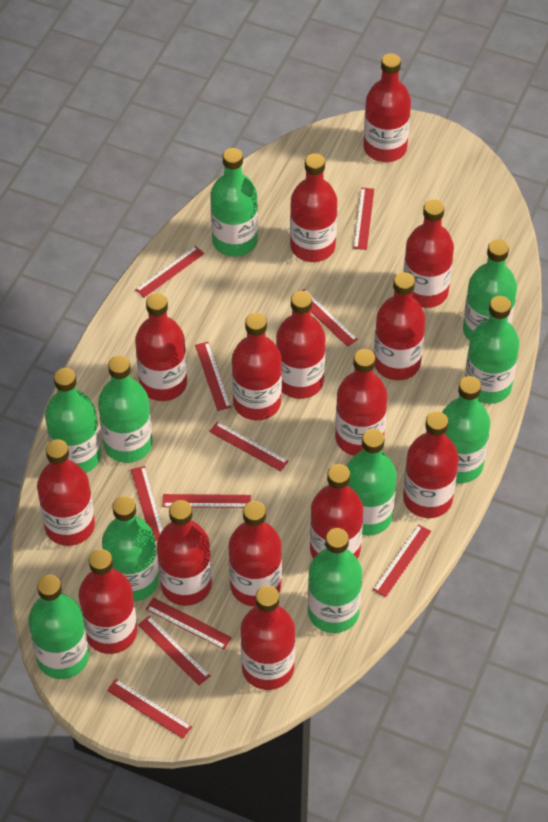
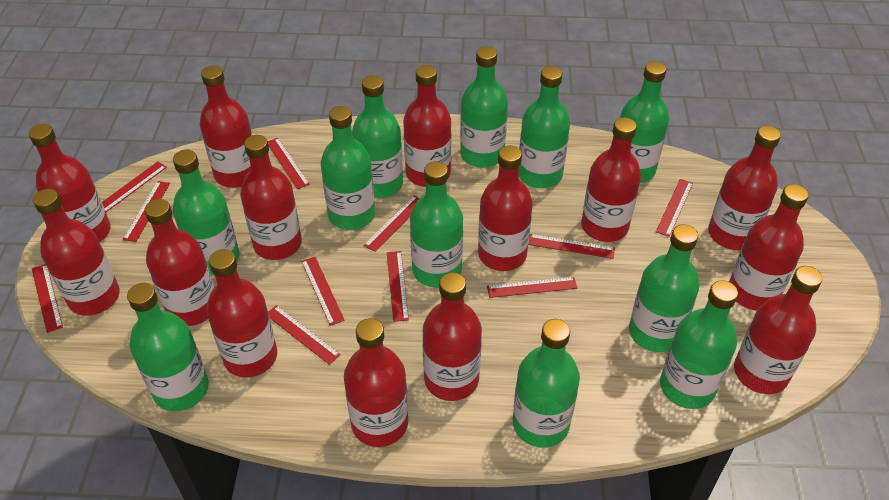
green bottle: [28,575,89,679] [45,368,101,473] [98,355,152,463] [102,496,159,601] [210,148,258,257] [308,528,362,633] [346,429,397,535] [442,376,490,483] [463,239,517,341] [465,296,519,404] = 10 -> [127,283,209,411] [173,150,240,275] [321,106,375,230] [352,75,403,198] [410,161,463,288] [460,47,508,168] [513,319,580,448] [519,66,570,188] [620,61,669,183] [629,224,700,352] [660,280,738,409] = 11
red bottle: [37,439,95,546] [79,549,137,654] [135,293,187,401] [157,500,212,606] [229,501,282,606] [232,313,282,421] [240,586,295,690] [276,291,326,399] [290,153,337,262] [310,464,363,559] [335,349,387,456] [364,53,411,162] [374,272,426,380] [403,199,454,308] [403,411,459,518] = 15 -> [29,124,110,242] [33,189,120,316] [144,199,214,326] [200,66,252,188] [206,249,277,378] [240,135,302,260] [344,318,408,447] [403,65,451,187] [423,272,482,401] [478,146,533,271] [581,117,641,242] [708,125,781,250] [729,184,809,311] [734,266,823,394] = 14

